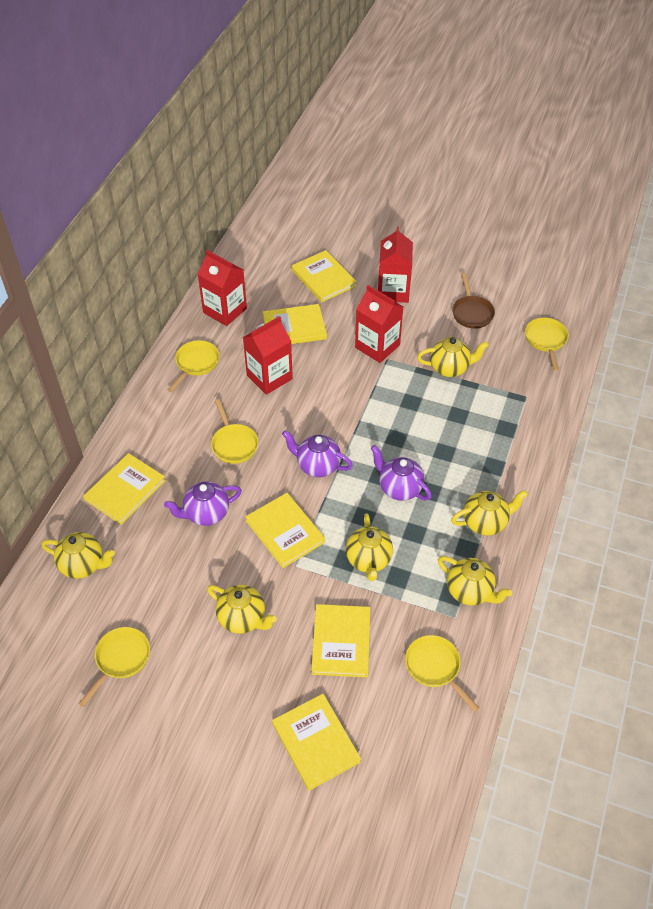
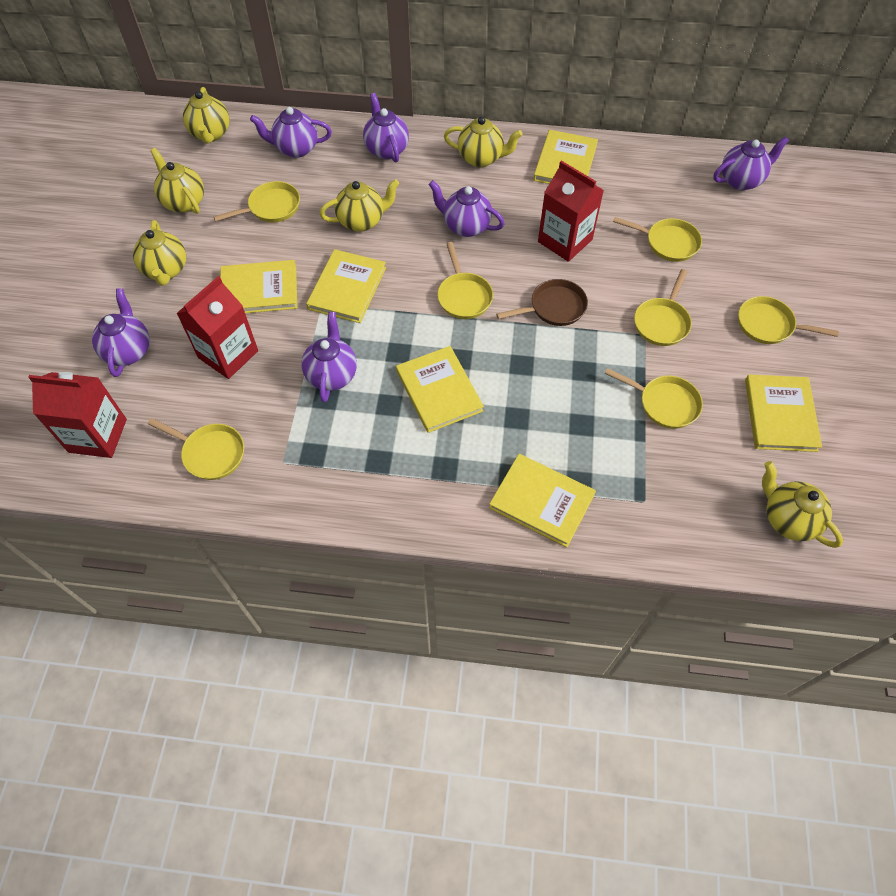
purple teapot: [164,481,242,526] [282,430,353,477] [371,445,432,501] = 3 -> [92,288,150,377] [250,107,332,158] [301,312,357,403] [363,93,409,163] [429,180,505,237] [713,136,789,190] = 6
red carton: [198,250,247,326] [243,316,293,395] [355,285,403,363] [378,226,413,303] = 4 -> [28,372,127,458] [176,276,258,379] [538,160,604,262] = 3
yellow pan: [79,627,150,707] [168,340,220,392] [211,399,259,464] [405,635,479,712] [525,318,569,371] = 5 -> [148,418,244,480] [214,181,300,222] [437,242,493,319] [605,368,703,429] [613,217,702,262] [634,269,692,346] [738,296,839,344] = 7

